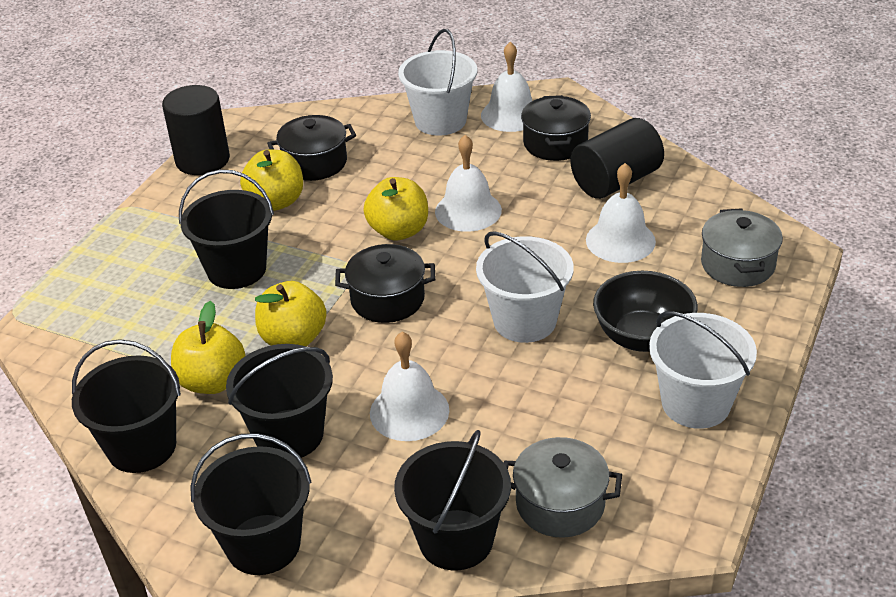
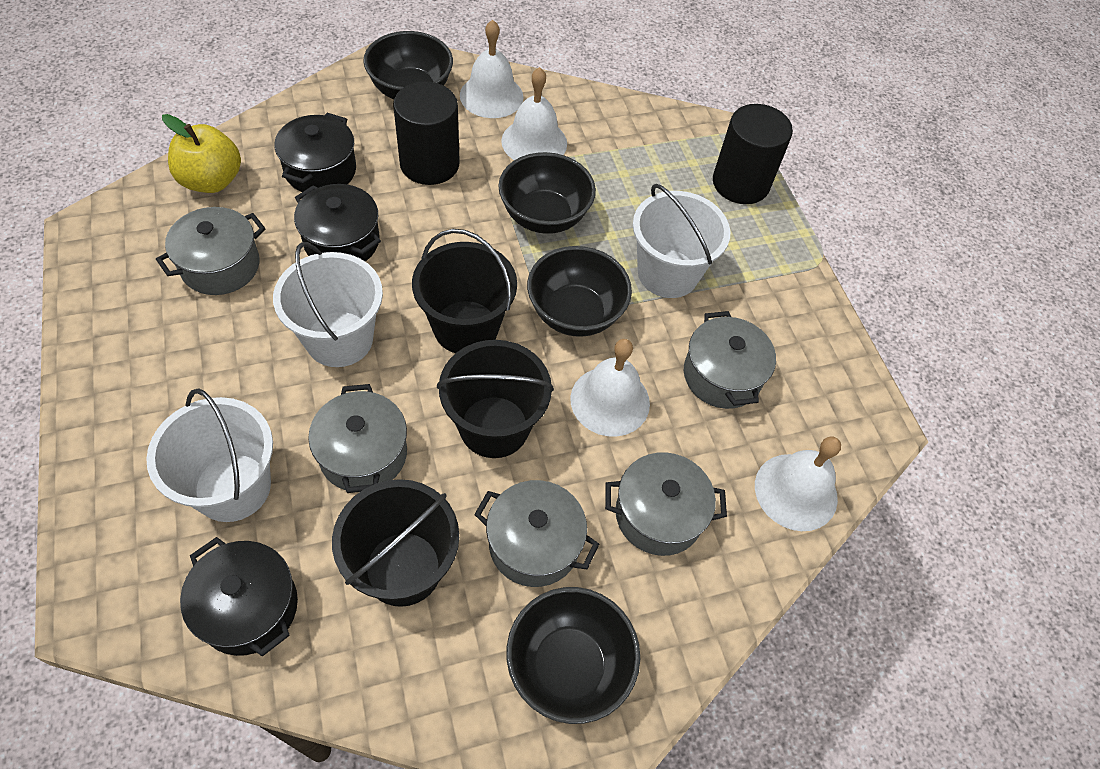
black bowl: [593,271,698,352] = 1 -> [363,31,453,99] [499,152,596,234] [507,587,640,724] [527,246,632,337] = 4
black bucket: [72,339,181,473] [179,170,274,289] [190,433,312,575] [226,344,333,458] [394,430,511,570] = 5 -> [332,479,459,607] [412,229,517,353] [437,340,554,458] = 3
grey pot: [504,437,622,538] [701,208,783,287] = 2 -> [156,207,266,295] [308,384,407,493] [474,480,599,587] [605,452,727,556] [684,311,776,409] = 5
yellow apple: [171,301,245,394] [240,150,303,211] [255,281,327,346] [363,177,428,241] = 4 -> [162,114,241,193] = 1

